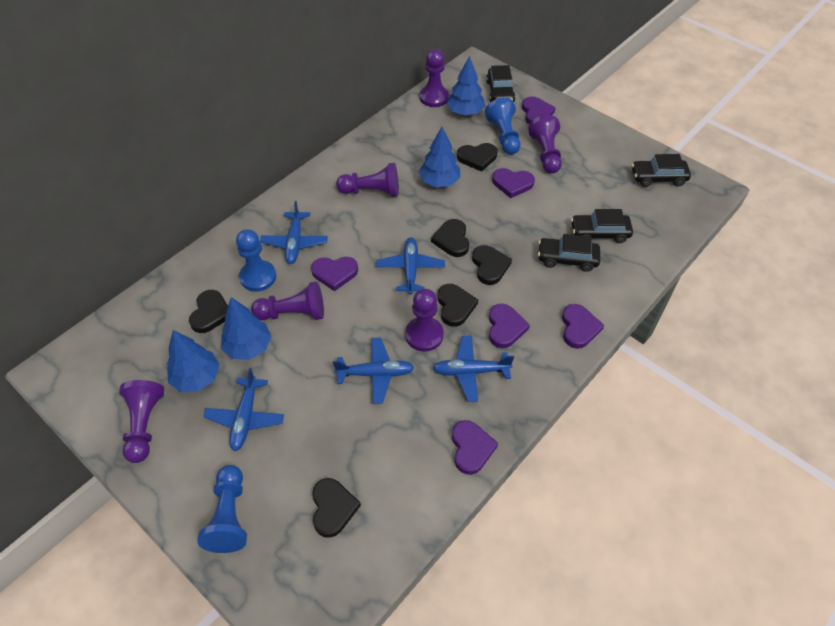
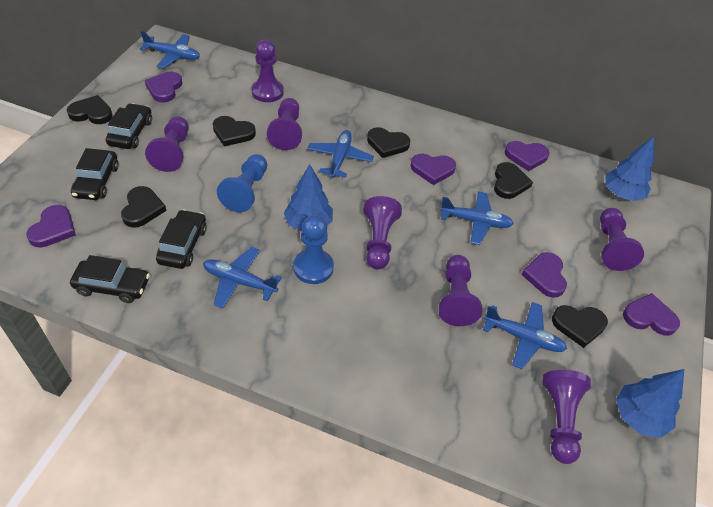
blue pawn: [197,465,247,553] [236,229,276,292] [485,98,521,155] = 3 -> [217,154,267,212] [293,215,334,284] = 2
blue tree: [167,330,220,392] [221,297,271,360] [419,127,460,187] [447,56,485,115] = 4 -> [284,164,333,232] [605,137,654,201] [616,369,684,438] = 3
purple pawn: [119,380,164,463] [251,281,324,320] [336,163,399,197] [405,289,444,351] [420,49,449,107] [528,115,562,174] = 6 -> [145,116,189,172] [251,40,284,102] [267,98,302,150] [363,196,402,269] [439,255,482,326] [542,370,591,464] [600,208,644,271] = 7

